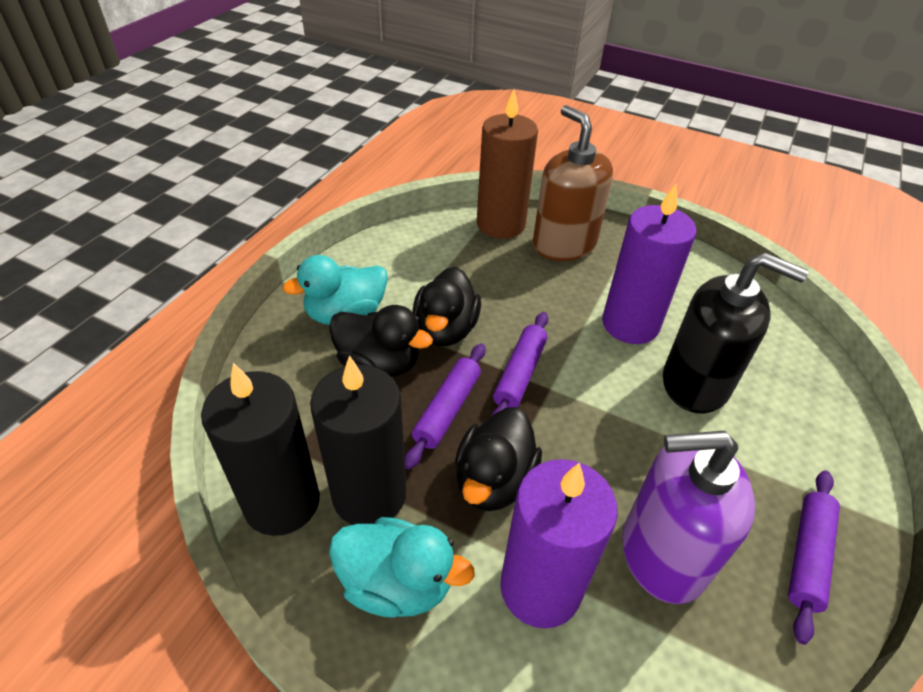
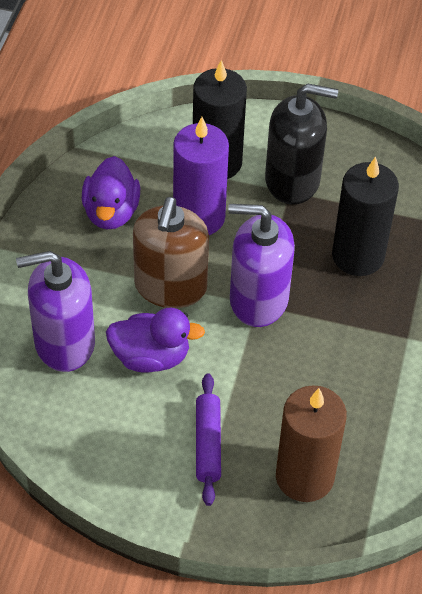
black duck: [329,305,433,377] [413,267,481,346] [455,407,542,511] = 3 -> none = 0
purple candle: [500,459,618,629] [602,184,696,344] = 2 -> [173,117,229,235] = 1
purple duck: none = 0 -> [82,156,140,229] [106,308,205,373] = 2
purple rolling pin: [405,344,485,470] [491,312,548,416] [788,470,840,645] = 3 -> [196,373,221,506] = 1
purple soap dispenser: [622,431,755,604] = 1 -> [16,251,95,372] [228,204,295,327] = 2
turquoise duck: [282,255,388,325] [329,517,475,618] = 2 -> none = 0

